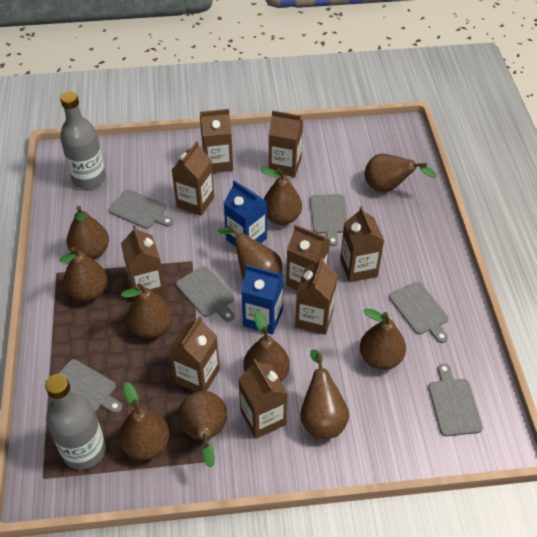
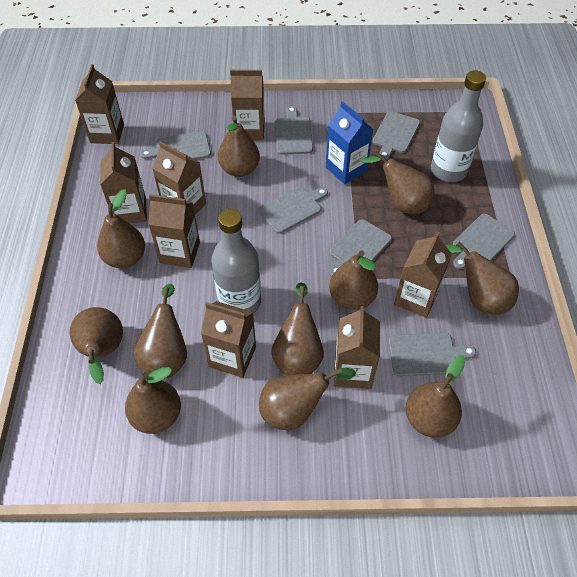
blue carton: [224,180,267,247] [241,265,284,335] = 2 -> [326,101,373,184] = 1
brown carton: [121,225,166,298] [169,316,220,392] [172,141,214,216] [200,109,233,173] [239,359,288,439] [268,110,303,177] [286,224,330,290] [295,257,337,335] [340,206,384,282] = 9 -> [75,64,124,144] [100,142,147,224] [148,194,200,268] [152,141,206,214] [201,301,256,378] [230,70,265,140] [334,306,380,389] [394,232,452,318] = 8
grey cutting board: [58,359,122,413] [109,189,173,229] [176,266,234,322] [310,194,348,246] [389,282,448,343] [428,363,483,436] = 6 -> [140,131,211,160] [258,187,328,234] [275,106,313,155] [330,219,392,276] [372,111,420,160] [389,333,476,377] [453,214,515,269] = 7

